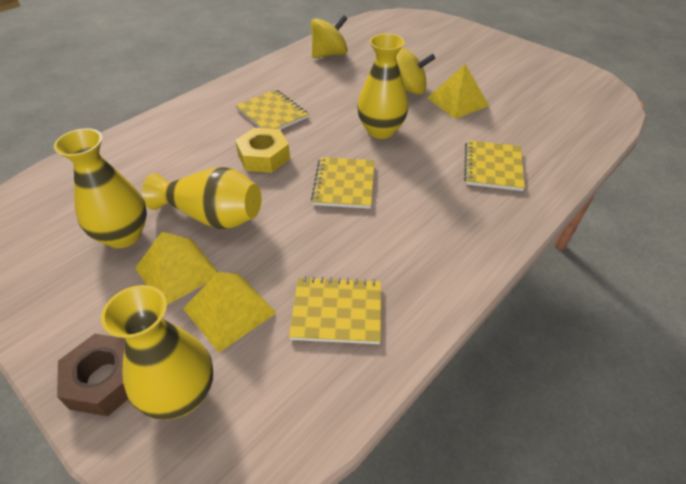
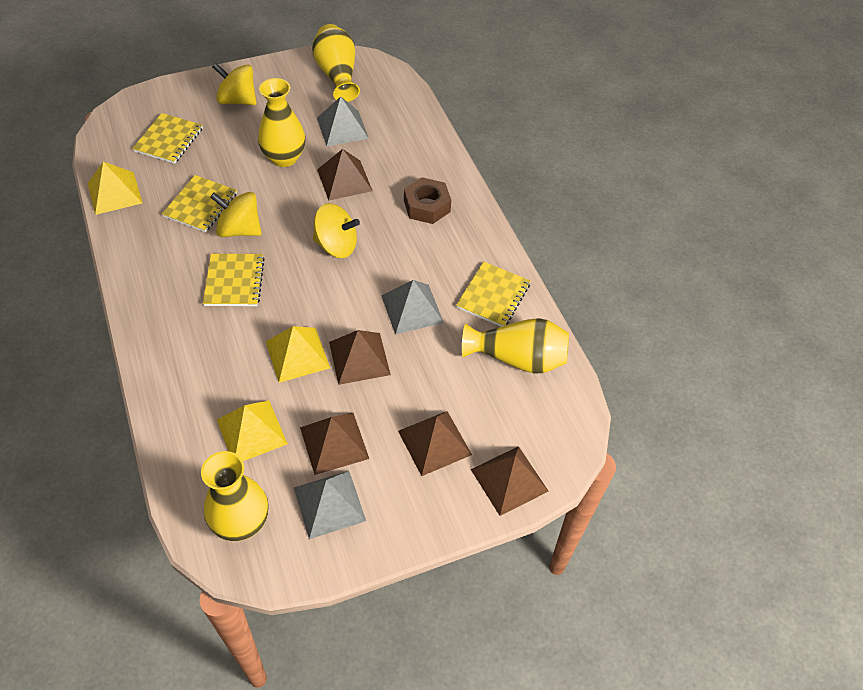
brown pyramid: none = 0 -> [300,413,369,475] [317,149,372,200] [329,330,391,385] [398,411,472,476] [471,446,548,516] = 5
grey pyramid: none = 0 -> [294,471,366,539] [317,96,369,146] [382,280,444,334] = 3
yellow nut: [235,128,290,173] = 1 -> none = 0
yellow spinning top: [311,15,348,58] [396,48,435,95] = 2 -> [210,192,261,237] [212,63,256,105] [313,203,360,258] = 3

